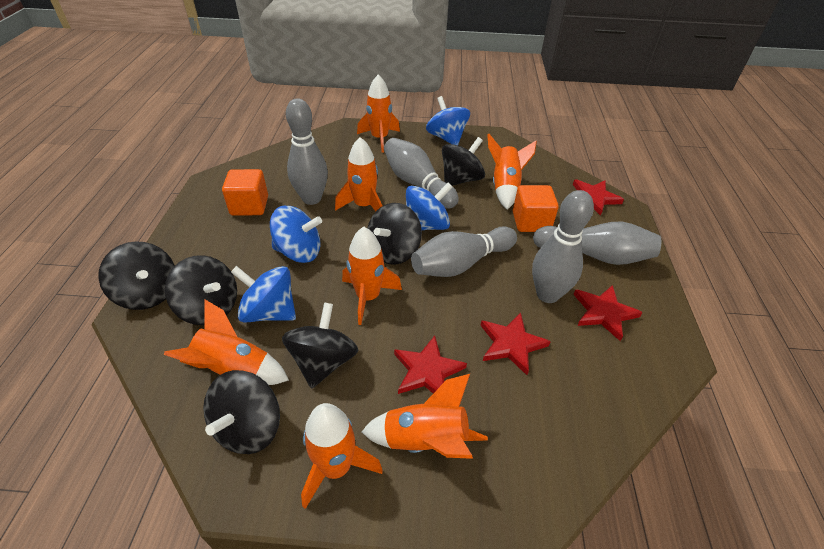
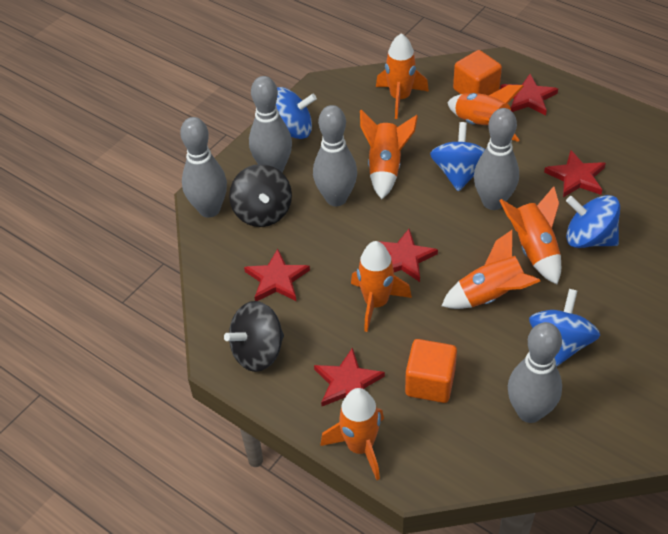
black spinning top: [98,241,175,310] [165,255,237,325] [203,370,280,454] [282,302,358,388] [367,203,422,265] [442,137,485,186] = 6 -> [224,301,284,372] [229,164,292,227] = 2
red star: [394,336,467,394] [480,313,551,375] [573,179,624,216] [573,285,643,341] = 4 -> [244,249,310,301] [314,347,385,406] [378,229,438,282] [500,74,558,115] [544,150,606,197] = 5

